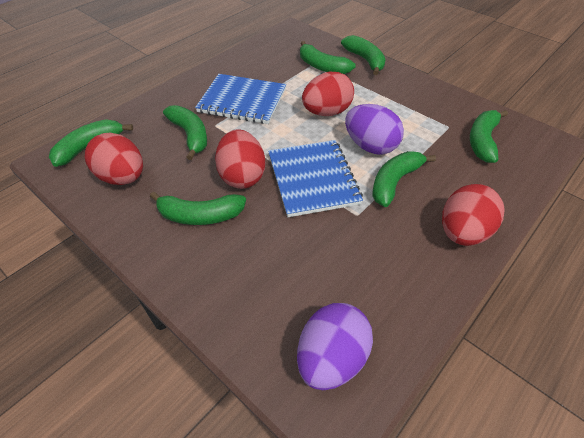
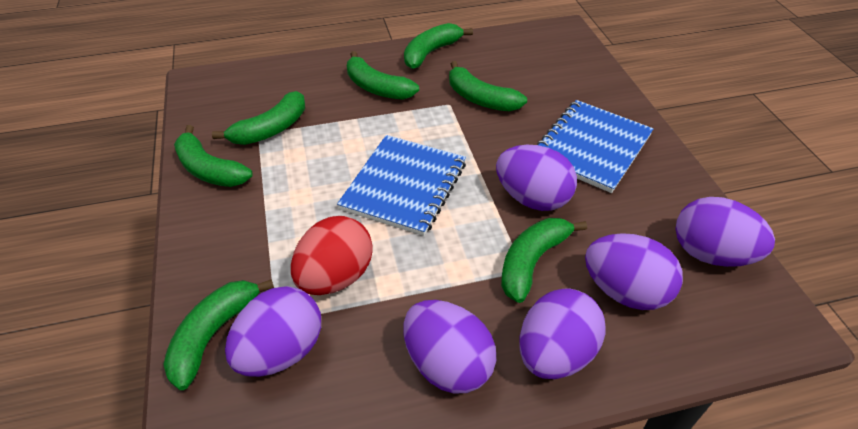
purple egg: [297,303,373,390] [345,104,404,154] = 2 -> [225,286,321,377] [404,300,496,394] [496,145,577,211] [519,288,605,379] [585,233,683,310] [675,197,775,267] = 6
red egg: [85,133,143,185] [215,130,265,189] [302,72,354,116] [442,184,505,246] = 4 -> [291,216,373,295] = 1

